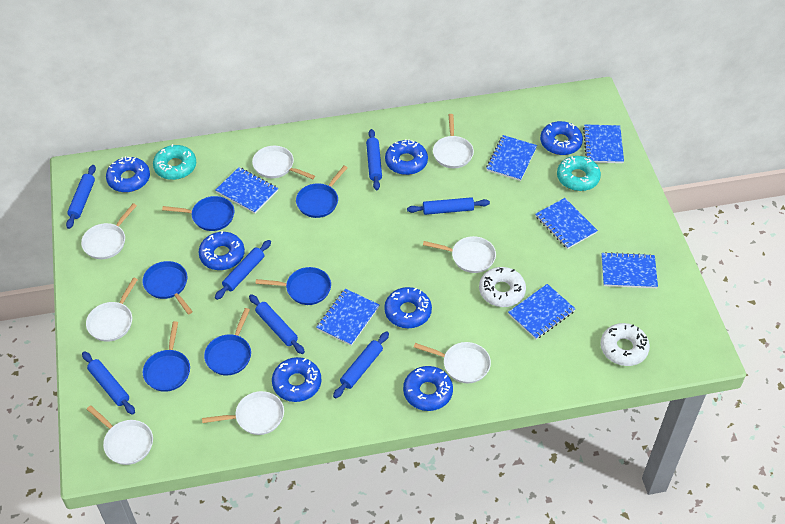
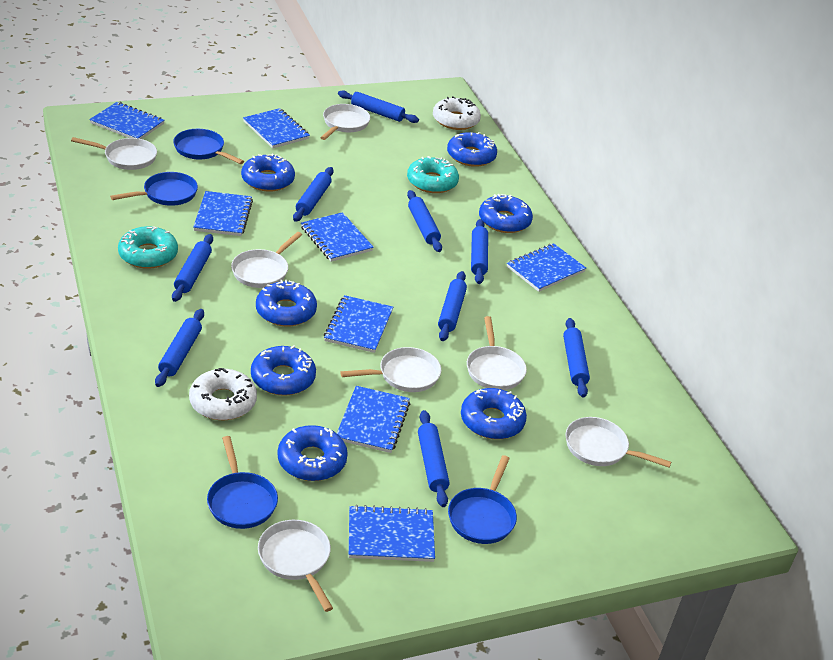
blue notebook: [216,167,278,214] [316,289,379,346] [486,135,537,181] [508,284,575,339] [536,198,598,249] [583,124,624,163] [601,252,658,288] = 7 -> [89,102,165,139] [193,191,253,236] [243,108,310,148] [301,212,374,262] [324,295,393,353] [337,386,410,453] [349,505,435,562] [507,243,586,292] = 8
blue pan: [142,261,193,314] [143,321,190,392] [162,196,235,231] [204,308,251,375] [255,267,331,305] [296,165,348,218] = 6 -> [110,172,198,206] [173,129,244,164] [207,436,278,529] [448,455,517,544] = 4
blue rolling pin: [66,165,96,229] [82,351,135,415] [215,240,271,300] [249,294,305,354] [333,331,389,398] [366,129,382,190] [407,197,490,215] = 7 -> [155,309,204,387] [172,234,213,302] [293,167,334,222] [338,91,419,123] [407,190,442,252] [418,410,450,507] [438,271,467,341] [471,219,488,284] [563,318,590,398] = 9
white pan: [81,203,137,259] [86,278,138,342] [87,405,153,465] [202,391,284,435] [252,146,315,179] [414,342,491,383] [423,236,496,273] [433,114,474,168] = 8 -> [71,137,157,170] [231,232,302,288] [258,520,333,612] [320,104,370,140] [340,347,441,392] [467,316,527,390] [566,417,671,467] = 7

